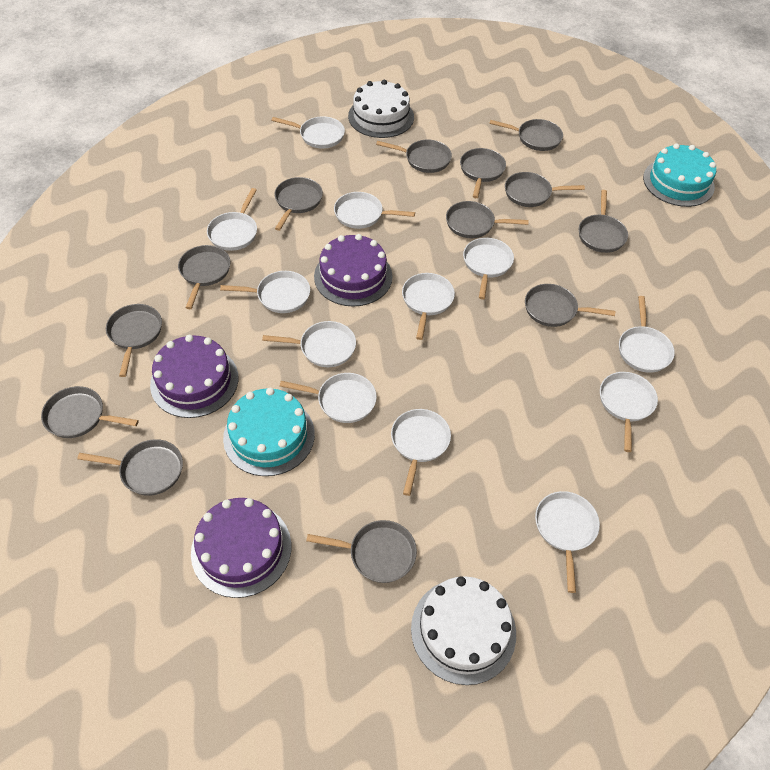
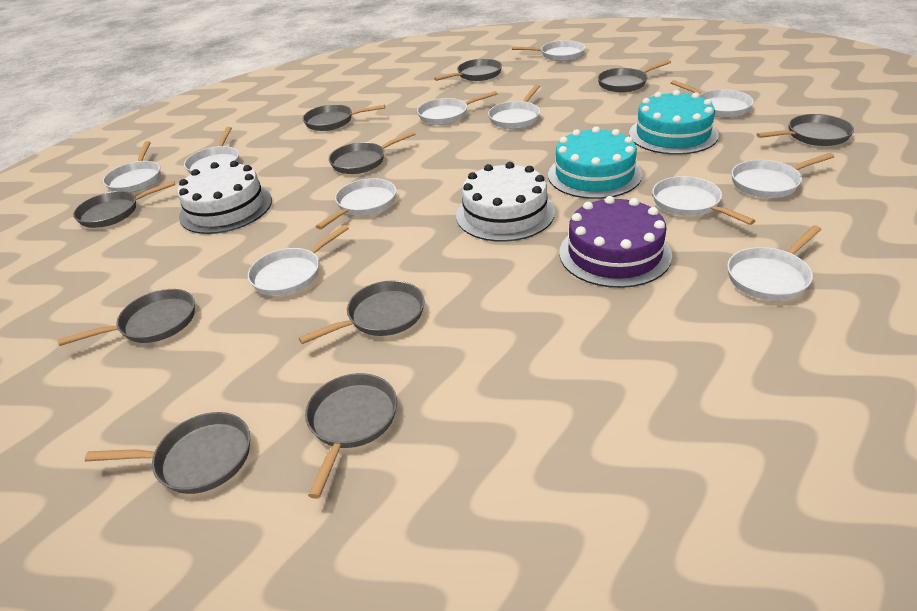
grey pan: [41,386,139,438] [77,439,183,496] [106,304,162,377] [178,245,231,309] [274,177,323,231] [306,520,417,583] [376,140,452,173] [446,201,529,238] [460,148,506,198] [489,119,563,151] [505,172,585,207] [525,284,615,327] [579,190,628,253] = 13 -> [58,289,195,346] [73,181,175,228] [85,412,250,494] [298,280,425,344] [303,104,385,131] [305,373,397,499] [329,131,415,174] [434,59,502,81] [598,60,671,92] [756,114,854,146] = 10
purple cake: [150,335,238,418] [191,498,291,598] [314,234,393,306] = 3 -> [559,196,672,288] = 1
white pan: [207,188,257,251] [220,271,310,313] [262,321,356,367] [271,116,345,149] [280,373,377,423] [334,192,415,229] [391,409,451,496] [402,273,455,340] [463,238,514,300] [535,491,600,593] [600,372,658,452] [619,296,675,373] = 12 -> [103,141,160,193] [184,127,239,174] [248,225,349,296] [315,178,396,229] [417,91,497,125] [488,84,540,129] [512,40,585,61] [652,176,756,225] [671,80,754,118] [727,225,821,301] [731,153,834,198] = 11

